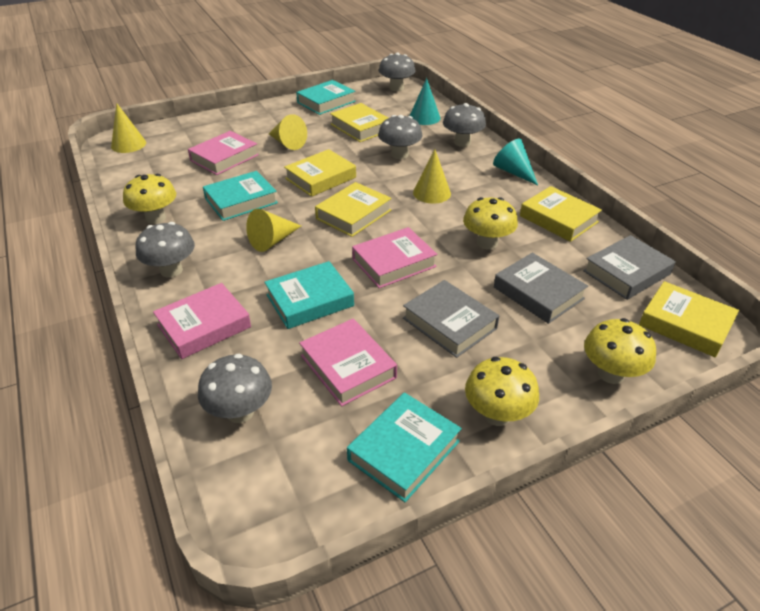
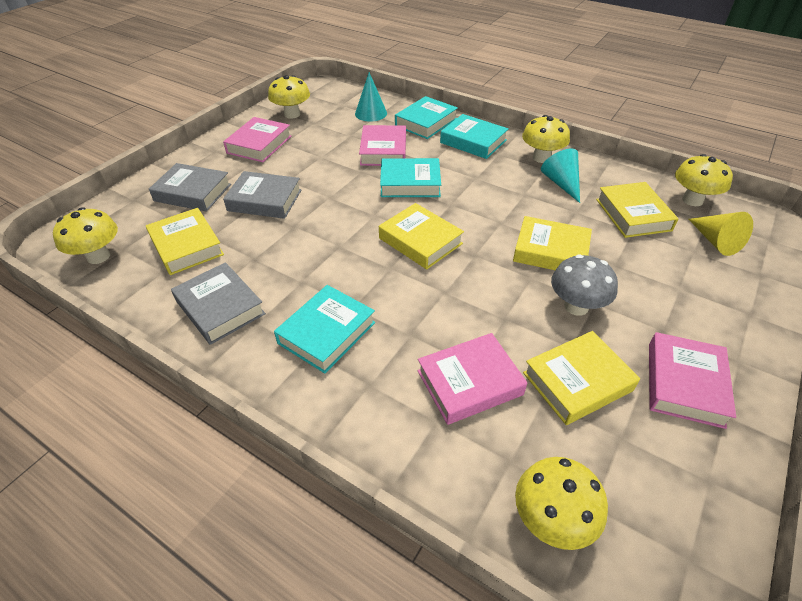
grey mushroom: [136,222,195,277] [198,354,272,423] [378,115,423,159] [379,52,416,91] [443,103,486,147] = 5 -> [551,254,618,316] = 1
yellow cone: [111,103,146,153] [246,209,301,252] [269,114,307,150] [413,149,451,204] = 4 -> [688,212,753,256] = 1
yellow mushroom: [123,174,176,224] [463,197,518,249] [465,357,539,426] [584,318,656,384] = 4 -> [53,207,118,264] [268,75,310,119] [515,457,608,550] [522,115,570,163] [675,154,733,206] = 5

